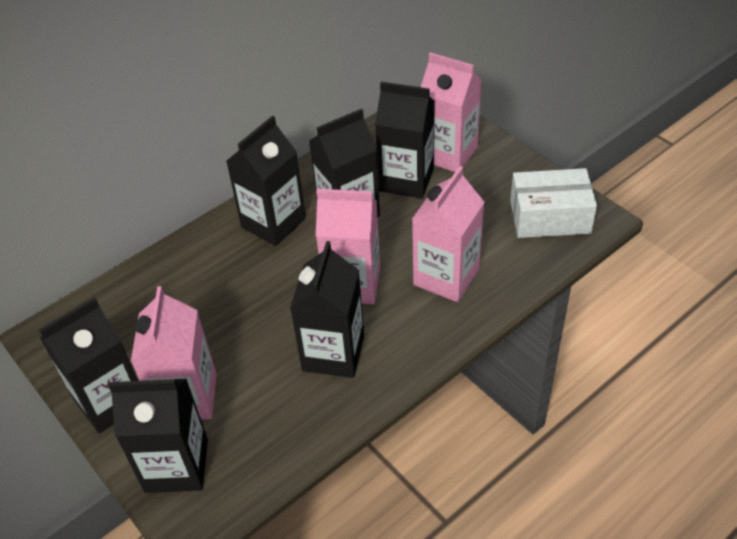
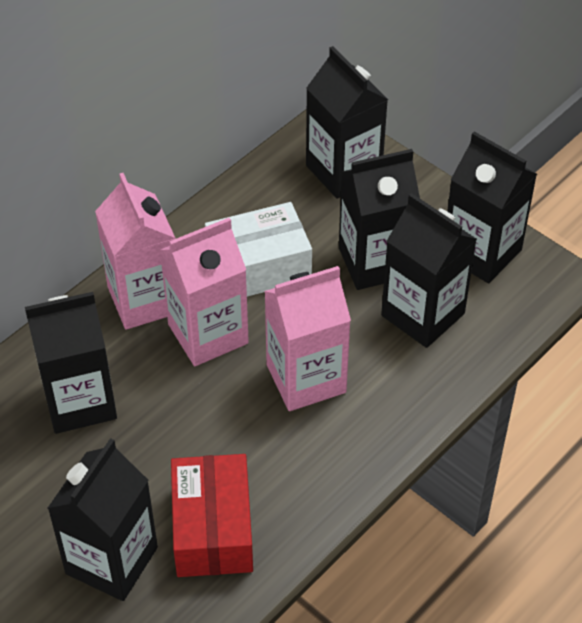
pink carton: [131,286,216,420] [316,189,380,304] [412,166,484,302] [421,52,482,172] = 4 -> [95,173,175,330] [160,218,249,366] [264,266,351,411] = 3
red box: none = 0 -> [171,454,253,577] = 1

